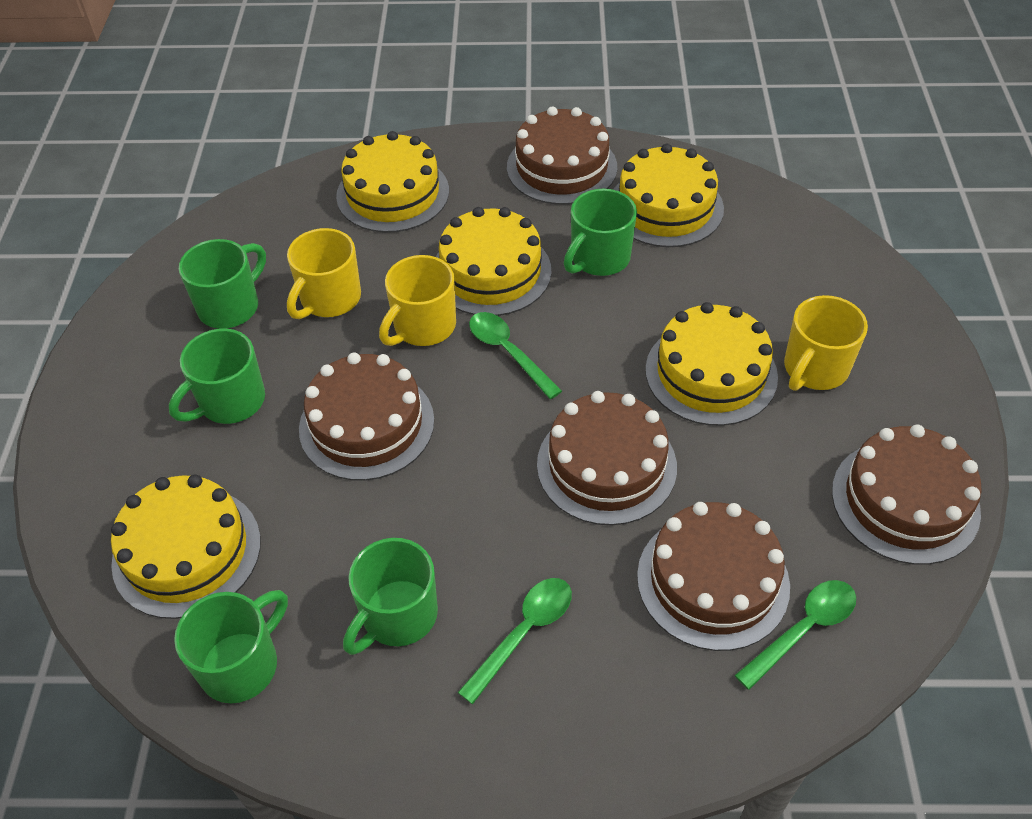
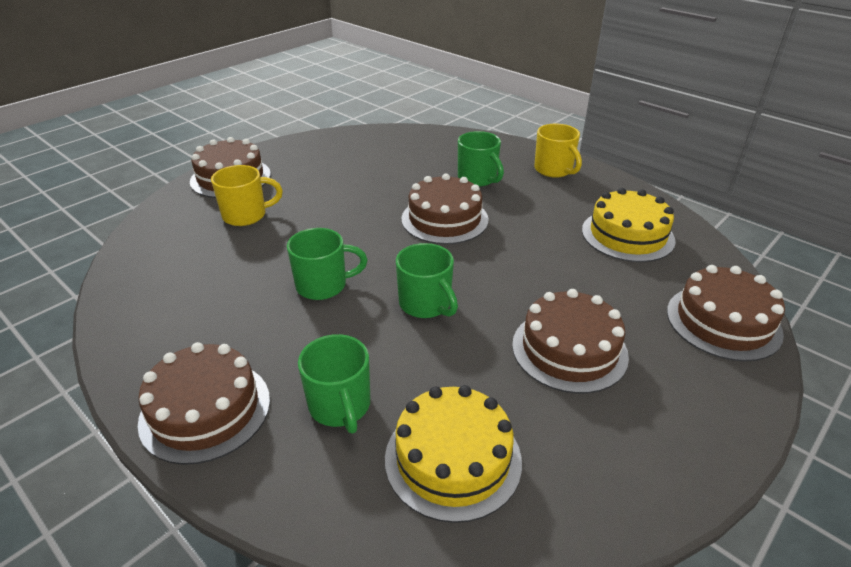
green mug: [169,329,265,424] [174,590,288,703] [179,239,266,329] [343,538,438,655] [564,189,637,276] = 5 -> [287,228,368,300] [298,334,370,434] [396,243,458,318] [458,131,504,187] = 4
green spoon: [458,578,572,704] [469,312,562,399] [734,580,856,690] = 3 -> none = 0
yellow cake: [111,474,261,619] [336,131,449,233] [436,207,551,316] [613,144,724,247] [645,302,778,426] = 5 -> [385,385,522,523] [582,188,676,262] = 2
yellow mug: [287,228,361,319] [379,255,456,346] [784,295,868,391] = 3 -> [211,165,283,226] [534,124,582,178] = 2

